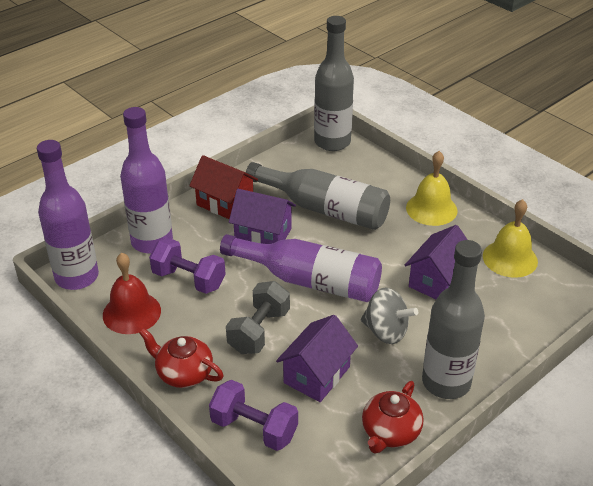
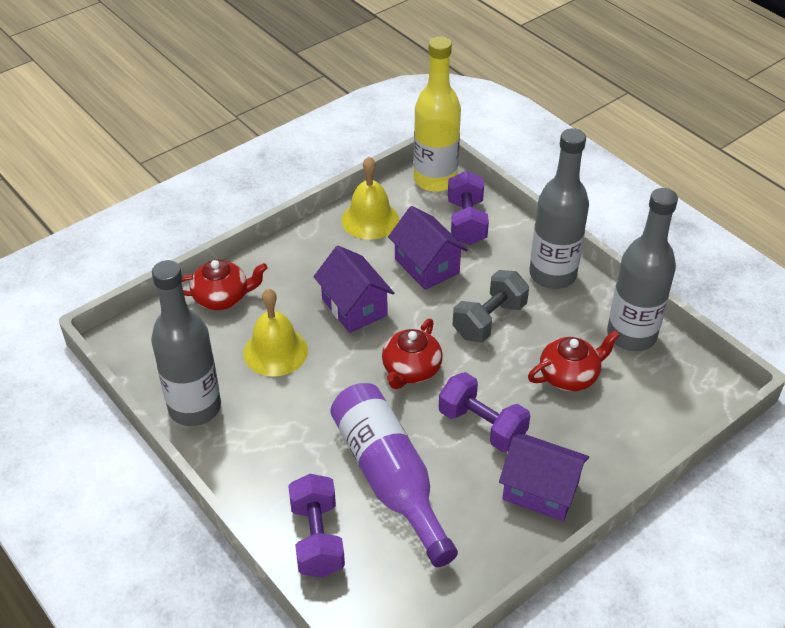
grey spinning top: [361,287,418,344] = 1 -> none = 0
purple bottle: [37,140,99,290] [120,107,173,254] [220,234,382,302] = 3 -> [330,383,458,567] = 1
purple dumbbell: [149,238,225,294] [209,380,298,451] = 2 -> [288,474,345,578] [439,372,530,452] [448,171,489,245] = 3
red bell: [103,253,161,334] = 1 -> none = 0
red house: [189,155,258,219] = 1 -> none = 0
red teapot: [139,328,224,388] [362,381,423,454] = 2 -> [182,260,268,310] [382,319,443,389] [528,330,620,391] = 3
yellow bottle: none = 0 -> [413,37,461,192] = 1

